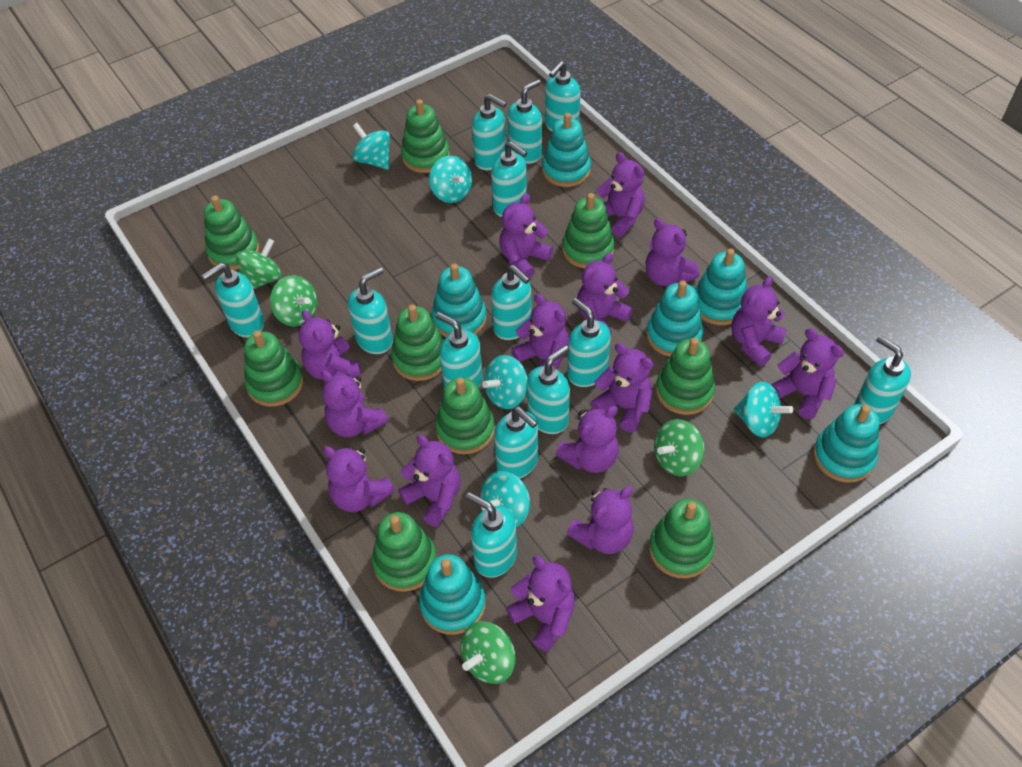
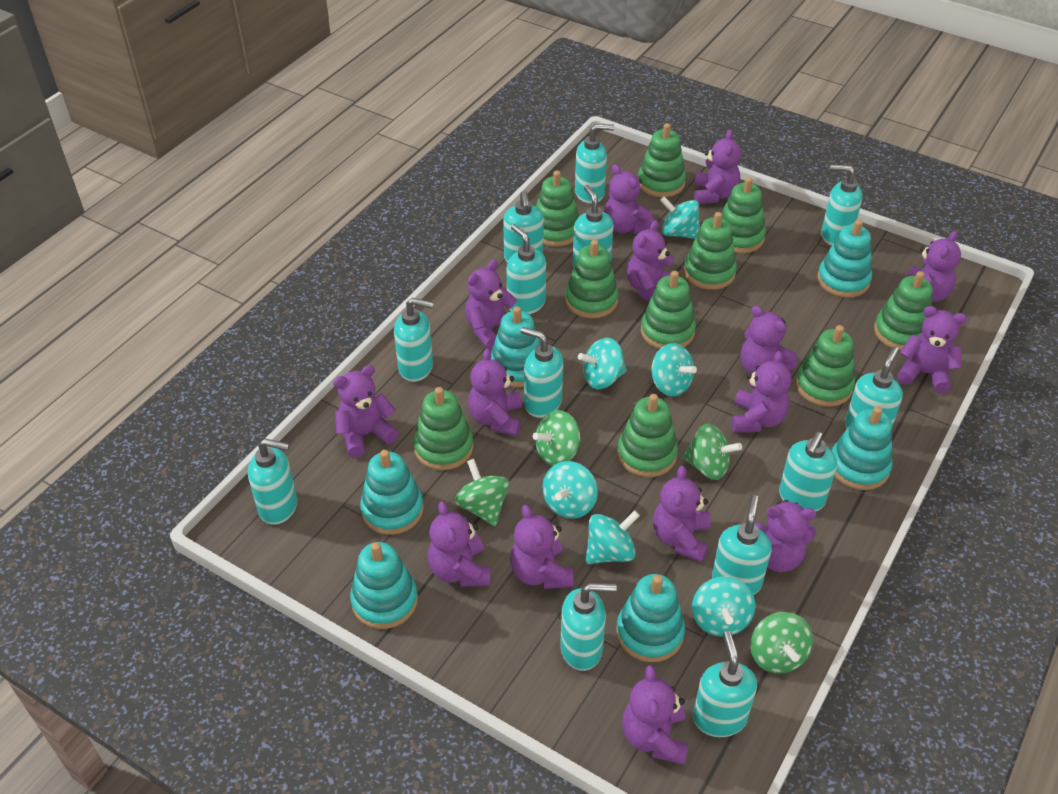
green stacking toy: [204,196,259,270] [244,330,304,407] [372,512,437,592] [391,304,444,381] [401,99,450,173] [435,377,495,454] [562,193,615,268] [649,499,715,578] [656,338,715,415] = 9 -> [413,387,474,470] [536,170,579,247] [565,240,619,318] [617,394,678,477] [638,123,686,197] [641,271,696,349] [684,212,737,290] [722,177,766,253] [796,325,855,407] [874,271,933,350] = 10
turquoise spinning top: [352,123,390,170] [429,156,472,203] [481,471,530,527] [482,355,527,409] [734,382,793,437] = 5 -> [543,461,598,519] [578,338,627,389] [586,510,640,564] [651,343,697,396] [660,196,700,239] [692,576,755,637] = 6

